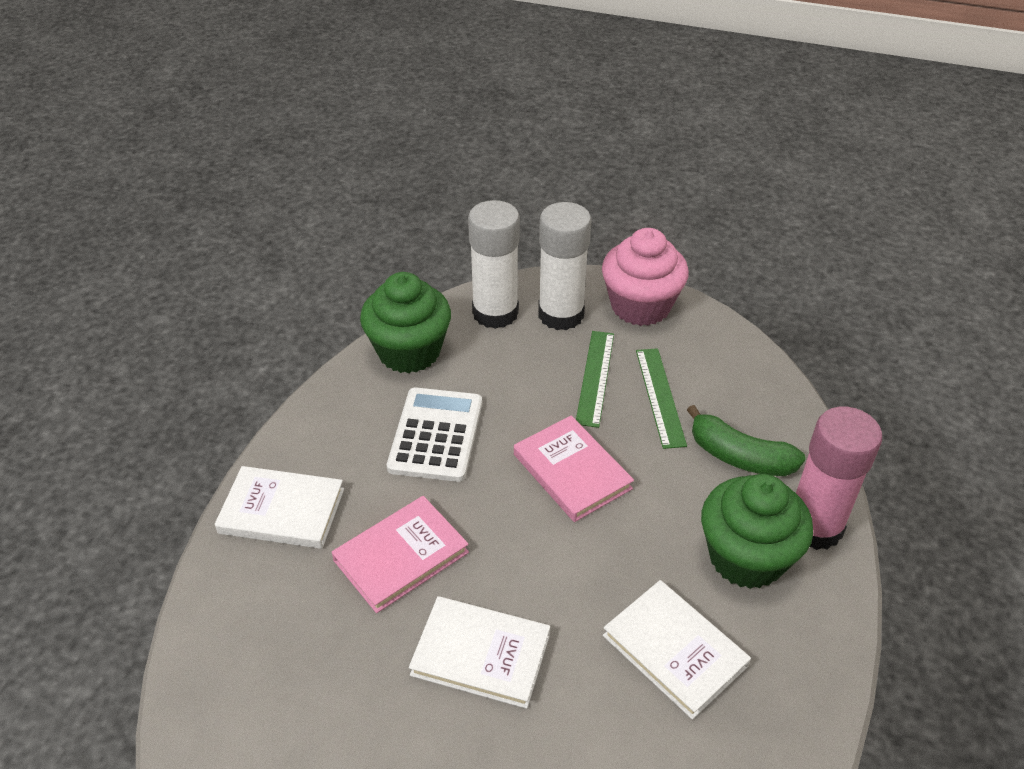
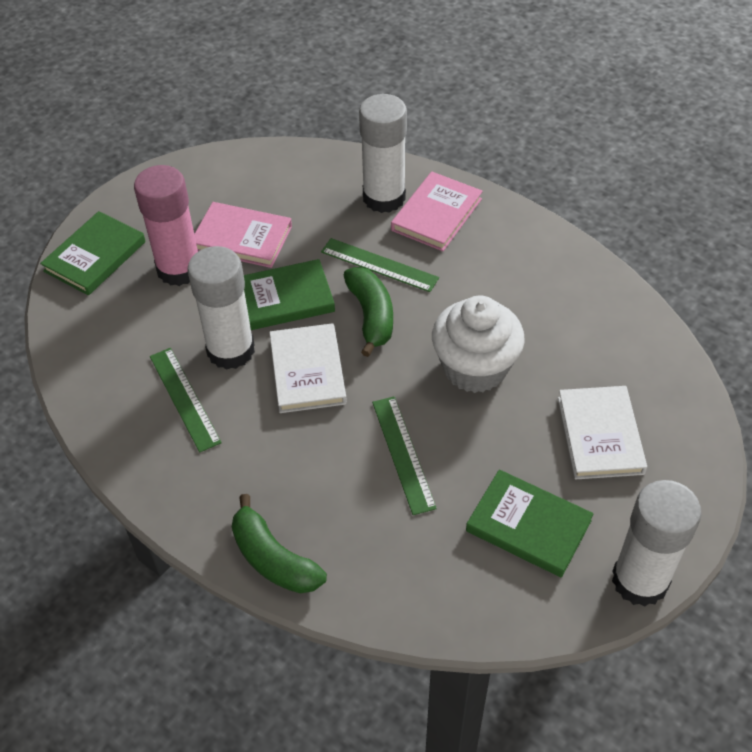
green banana: [687,405,806,476] = 1 -> [232,494,327,593] [344,267,393,357] = 2
green book: none = 0 -> [40,211,146,295] [244,259,335,330] [466,469,593,577] = 3
green cupcake: [360,272,451,373] [701,474,813,589] = 2 -> none = 0
green ruler: [576,331,614,428] [636,348,687,449] = 2 -> [150,348,222,453] [321,238,439,292] [372,396,437,515] = 3
pink cupcake: [602,228,689,326] = 1 -> none = 0
white book: [215,466,344,549] [409,596,550,709] [603,580,751,720] = 3 -> [269,323,347,413] [558,386,647,480] = 2
white calculator: [387,387,482,482] = 1 -> none = 0
white cupcake: none = 0 -> [432,296,525,393] = 1
white glue stick: [468,200,520,329] [538,202,591,330] = 2 -> [187,246,255,370] [359,94,407,213] [612,480,702,607] = 3

